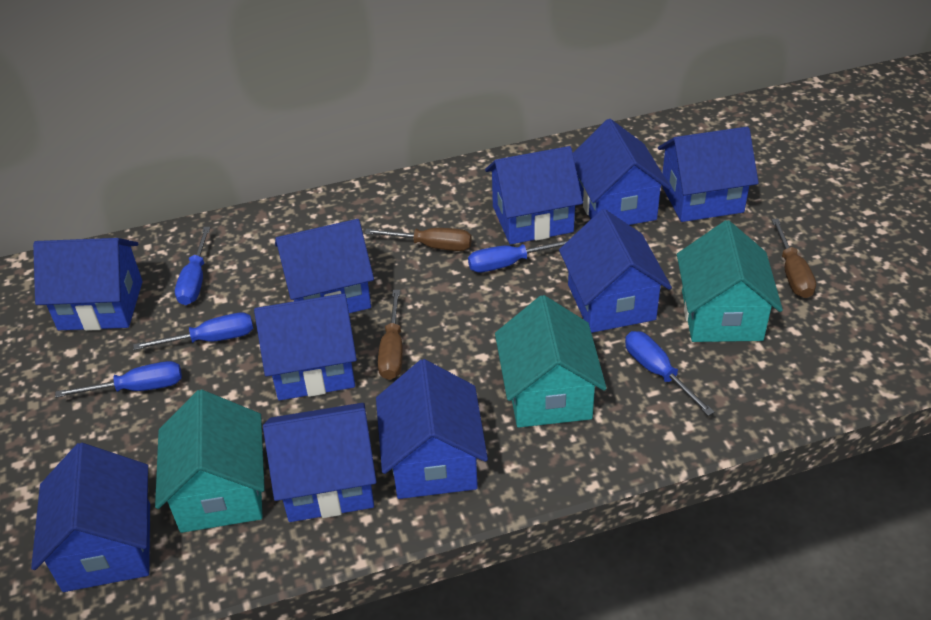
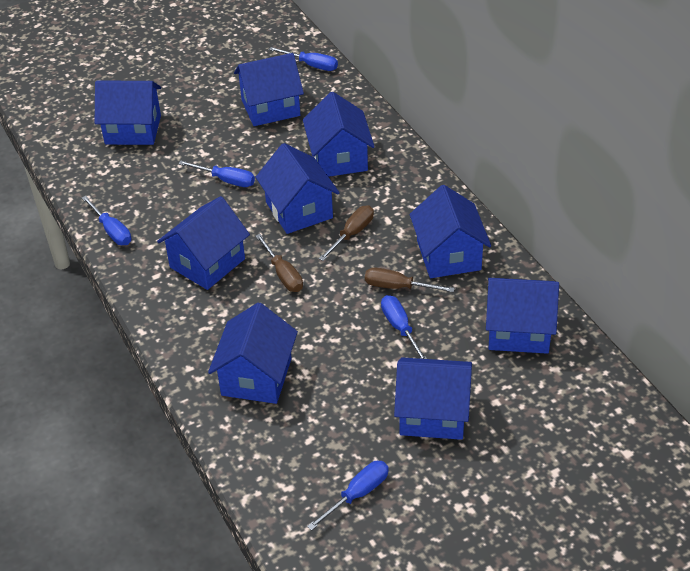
blue house: [31,443,150,592] [33,238,143,331] [254,293,357,400] [263,403,376,522] [275,219,374,313] [376,359,488,499] [485,146,583,245] [559,209,672,333] [573,119,671,225] [658,127,759,222] = 10 -> [95,81,161,145] [157,196,250,290] [208,302,298,404] [234,53,304,126] [256,143,340,234] [303,92,375,177] [394,357,472,440] [410,185,491,278] [486,278,559,354] = 9
turquoise house: [155,390,265,533] [495,295,607,428] [677,220,783,342] = 3 -> none = 0

